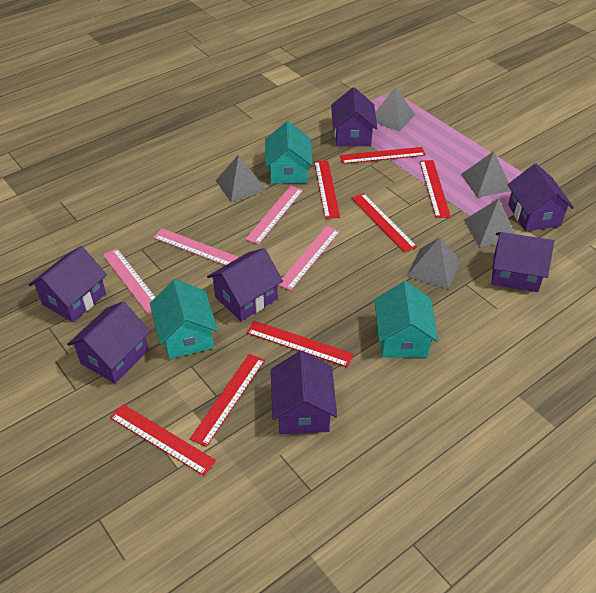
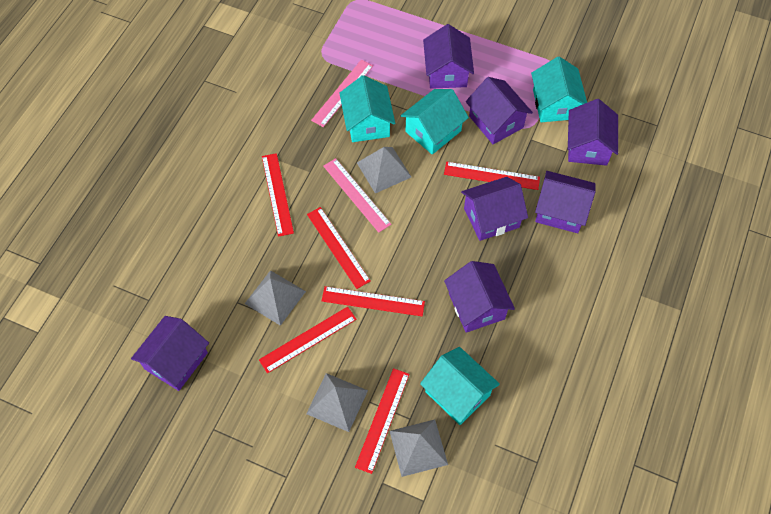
grey pyramid: [216,154,266,202] [375,87,415,132] [407,237,461,289] [461,151,511,198] [464,199,515,247] = 5 -> [245,270,306,326] [306,373,368,432] [357,147,411,194] [390,419,448,477] = 4
pink ruler: [103,249,155,315] [153,228,239,265] [245,186,303,245] [278,226,340,291] = 4 -> [311,60,373,127] [323,158,391,233] = 2
red ruler: [110,404,216,476] [190,354,265,447] [247,321,354,367] [314,161,340,219] [340,147,426,164] [352,193,417,253] [420,160,451,218] = 7 -> [259,306,357,373] [262,153,294,237] [307,207,370,289] [322,286,425,316] [355,368,409,474] [444,162,540,190] = 6
turquoise house: [150,279,218,359] [265,121,313,184] [374,281,438,358] = 3 -> [340,75,395,142] [401,89,469,155] [420,347,500,425] [531,57,587,122] = 4

